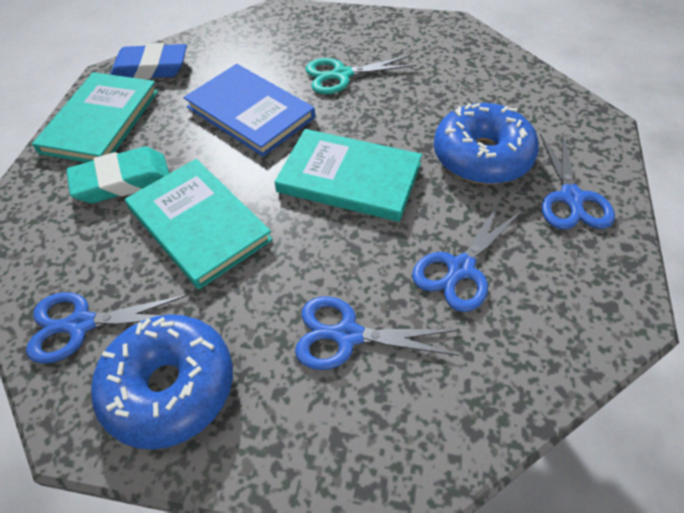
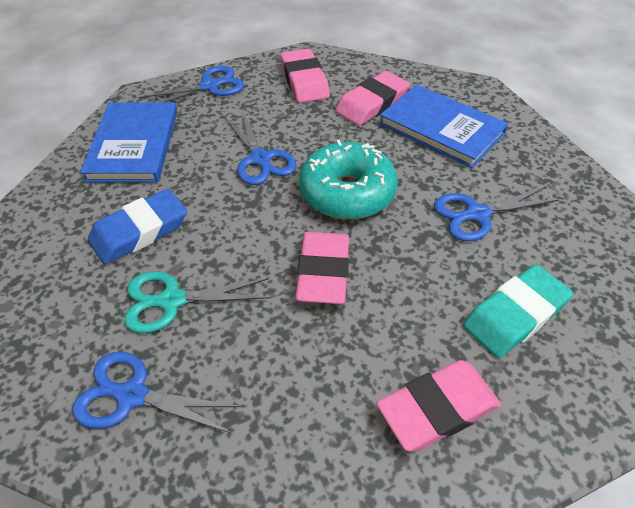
blue book: [184,64,315,157] = 1 -> [80,102,177,182] [379,85,509,168] = 2
blue donut: [91,314,233,450] [434,103,539,184] = 2 -> none = 0
pink eraser: none = 0 -> [280,48,330,103] [295,232,349,304] [335,71,410,126] [376,360,501,451] = 4
turquoise book: [32,72,158,162] [125,159,273,289] [275,129,422,222] = 3 -> none = 0
turquoise donut: none = 0 -> [299,140,398,219] = 1

